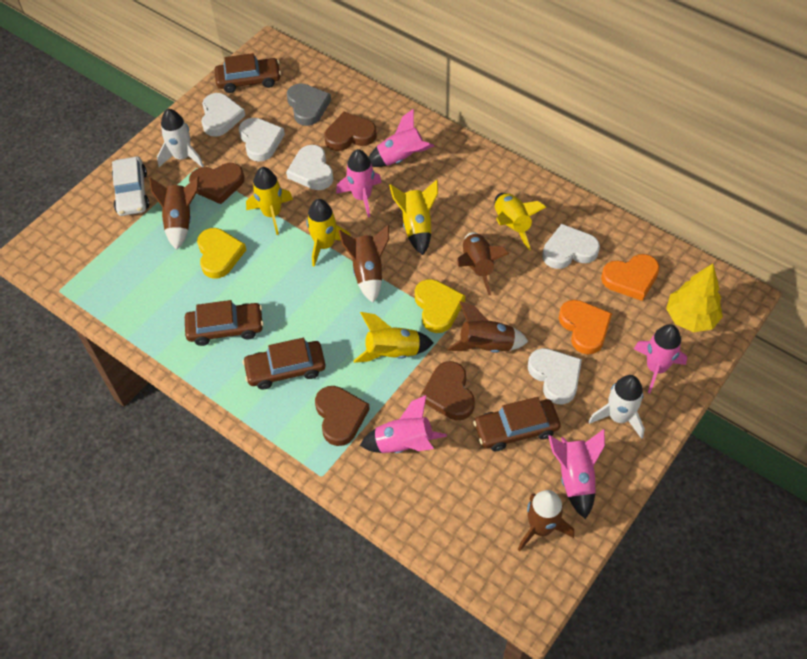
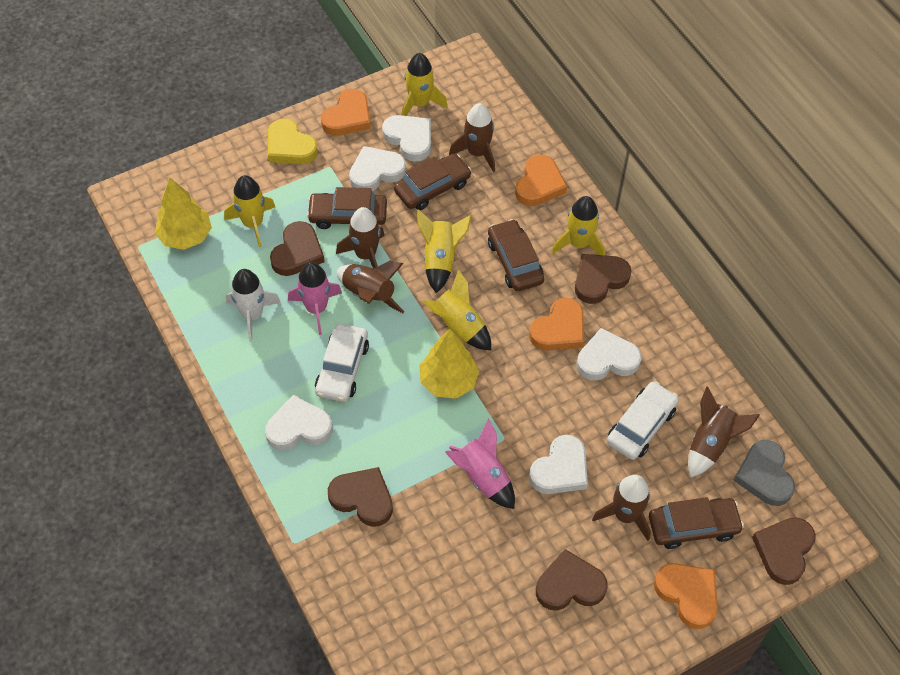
brown heart: [189,163,245,204] [315,386,370,446] [324,112,377,151] [420,361,475,420] = 4 -> [270,221,325,276] [328,467,393,527] [536,549,608,610] [575,254,631,304] [752,517,816,585] = 5
orange heart: [559,300,612,354] [601,254,660,301] = 2 -> [321,89,371,136] [515,154,567,206] [529,298,584,351] [654,563,718,629] = 4
pink rocket: [336,149,382,217] [360,395,447,453] [369,108,434,167] [548,429,605,519] [634,324,687,393] = 5 -> [288,262,342,335] [445,419,515,509] = 2
white car: [112,157,149,216] = 1 -> [315,324,369,402] [607,381,679,460] = 2
white rocket: [157,109,204,167] [589,375,645,439] = 2 -> [226,269,281,342] = 1
yellow heart: [197,228,246,279] [415,279,465,333] = 2 -> [268,118,318,164] = 1
yellow tree: [666,264,723,332] = 1 -> [155,178,212,250] [419,329,479,399] = 2

